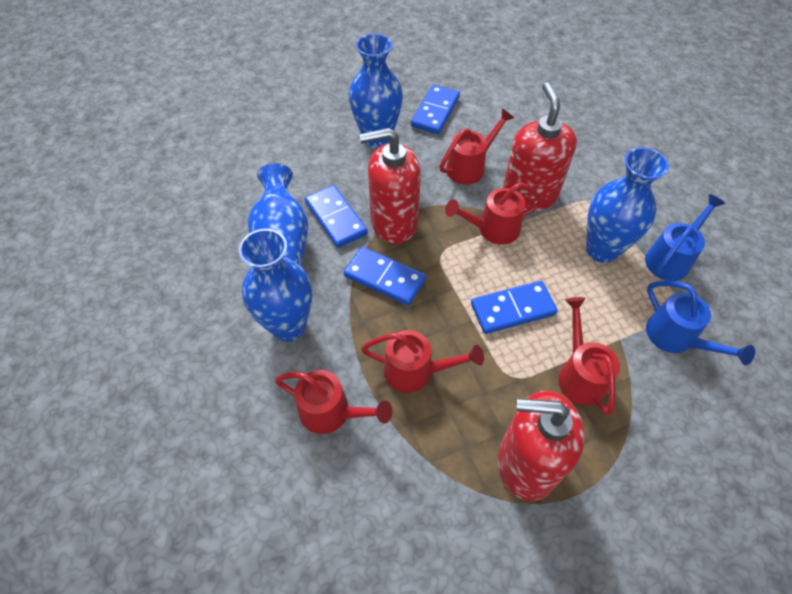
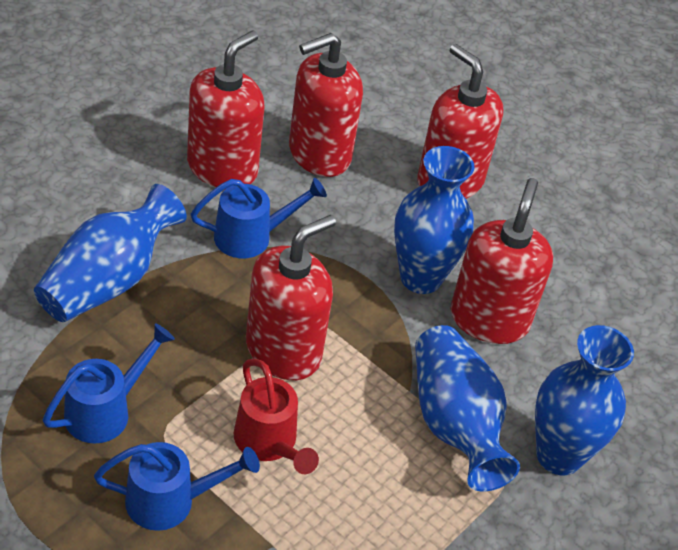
blue domino: [305,185,368,248] [344,247,426,306] [411,85,460,134] [471,281,558,334] = 4 -> none = 0
blue watering can: [645,194,725,281] [646,281,755,365] = 2 -> [43,323,175,444] [94,442,260,531] [191,178,327,258] = 3
red soap dispenser: [359,128,421,244] [498,391,585,501] [503,82,577,212] = 3 -> [187,30,264,187] [246,215,336,380] [289,33,363,177] [417,44,503,199] [451,178,553,344] = 5
red watering can: [275,370,393,434] [361,330,484,393] [439,108,514,185] [445,182,543,245] [558,297,620,415] = 5 -> [234,359,319,474] = 1

